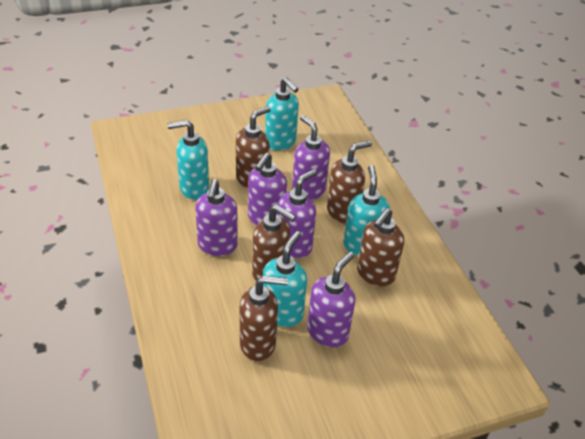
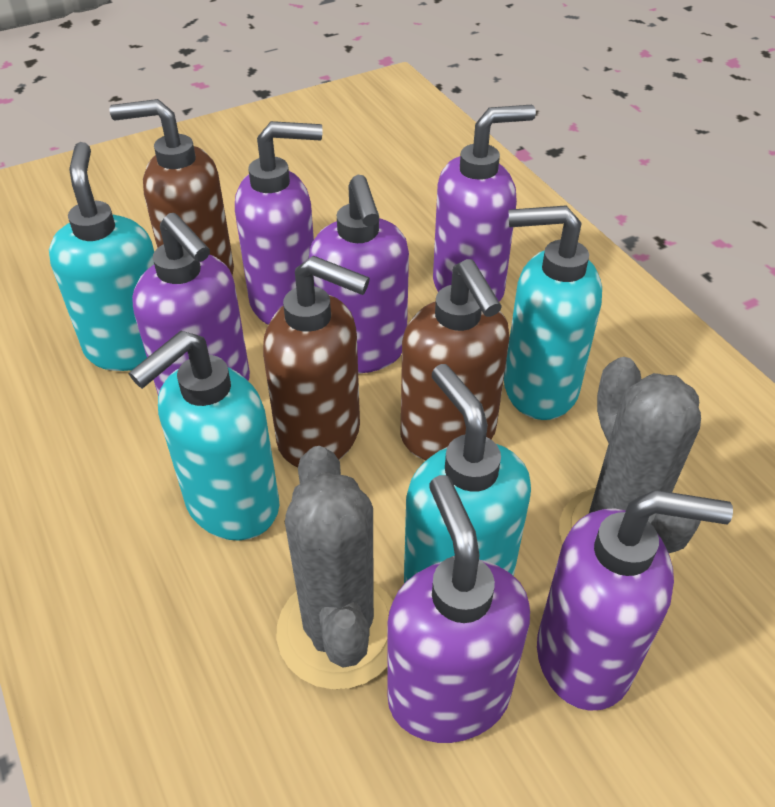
brown soap dispenser: [236,106,271,188] [240,276,288,361] [252,205,296,280] [327,140,372,224] [357,208,404,286] = 5 -> [109,99,234,275] [263,256,370,467] [401,259,510,460] = 3
grey cactus: none = 0 -> [276,446,393,689] [559,357,701,562] = 2
purple soap dispenser: [195,179,238,256] [248,153,287,226] [278,169,317,258] [292,115,330,200] [307,252,355,347] = 5 -> [132,213,250,395] [235,121,322,325] [309,175,409,373] [387,475,530,743] [433,105,536,302] [537,490,733,711] = 6

